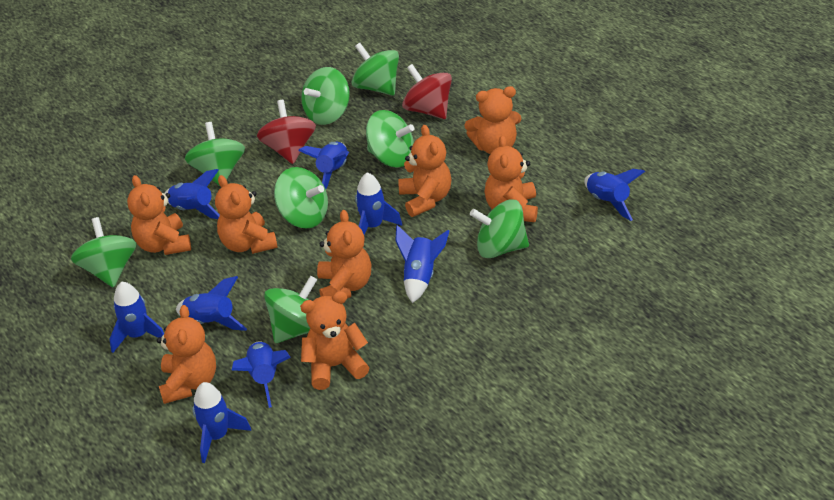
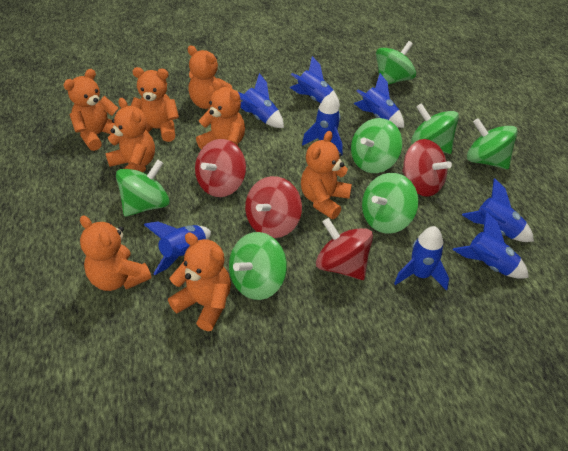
blue rocket: [110,282,164,353] [164,169,220,219] [176,276,247,331] [192,382,251,463] [232,341,291,408] [298,142,349,189] [355,172,402,235] [395,225,449,303] [584,169,645,221] = 9 -> [144,222,211,275] [238,73,284,128] [290,56,340,107] [302,94,343,156] [354,73,404,128] [394,226,449,291] [453,211,529,279] [462,178,534,242] = 8
green spinning top: [71,217,136,288] [185,122,245,187] [264,276,317,343] [274,167,328,229] [301,67,350,125] [352,43,399,96] [366,110,414,167] [470,199,529,258] = 8 -> [116,159,169,217] [229,232,287,300] [351,118,402,173] [362,173,418,234] [376,41,416,85] [411,103,459,154] [467,118,518,169] = 7
red spinning top: [257,100,316,164] [402,64,452,119] = 2 -> [195,139,246,197] [245,176,302,238] [316,218,373,280] [402,139,452,197] = 4

